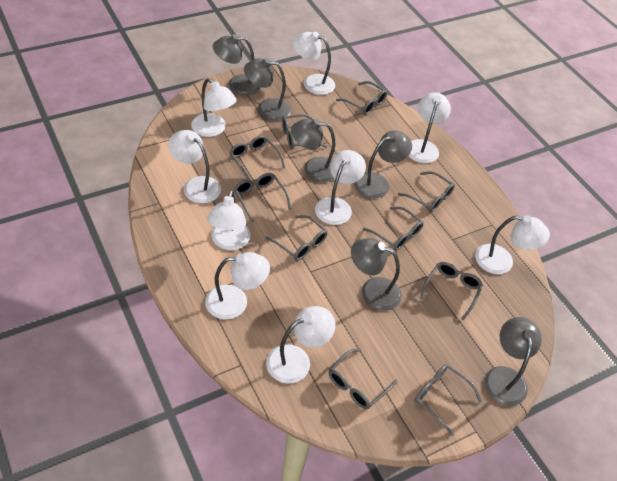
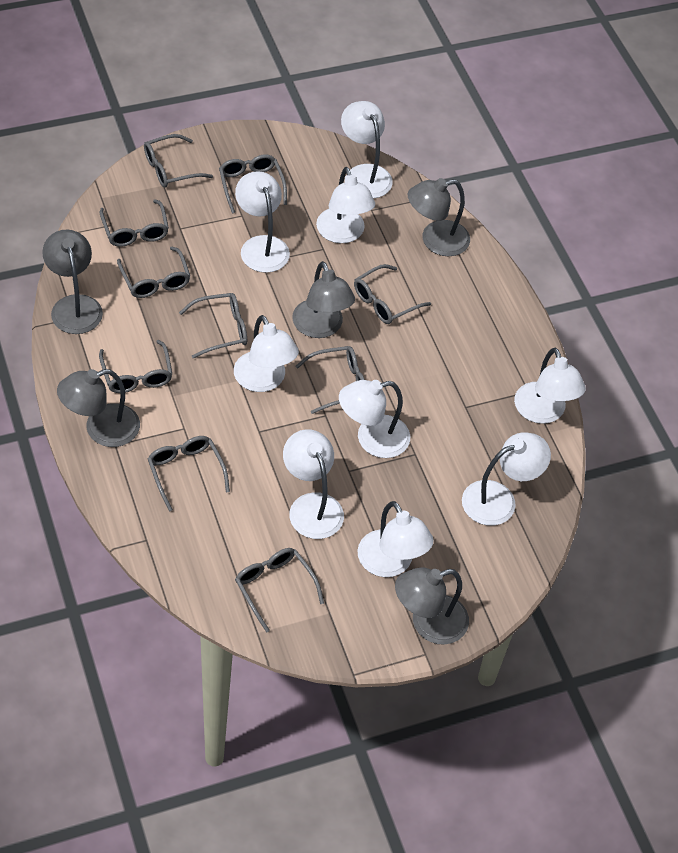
grey lamp: [213,34,261,95] [244,58,291,121] [291,118,335,182] [351,238,402,311] [354,131,412,199] [484,317,542,406] = 6 -> [42,230,103,334] [57,369,140,447] [292,261,355,338] [395,567,469,645] [408,178,470,256] = 5

